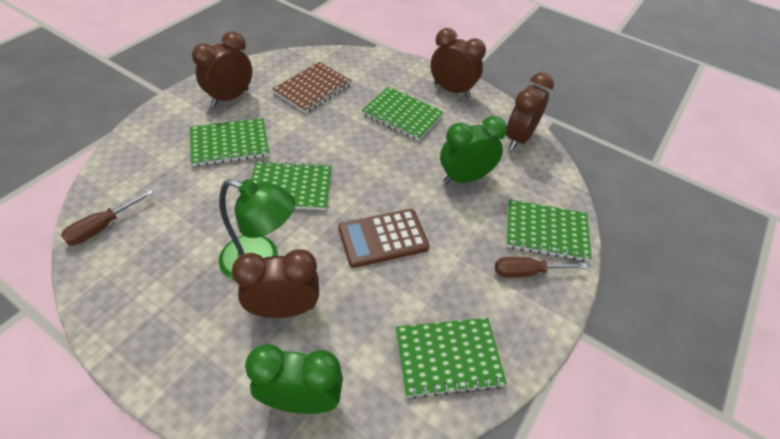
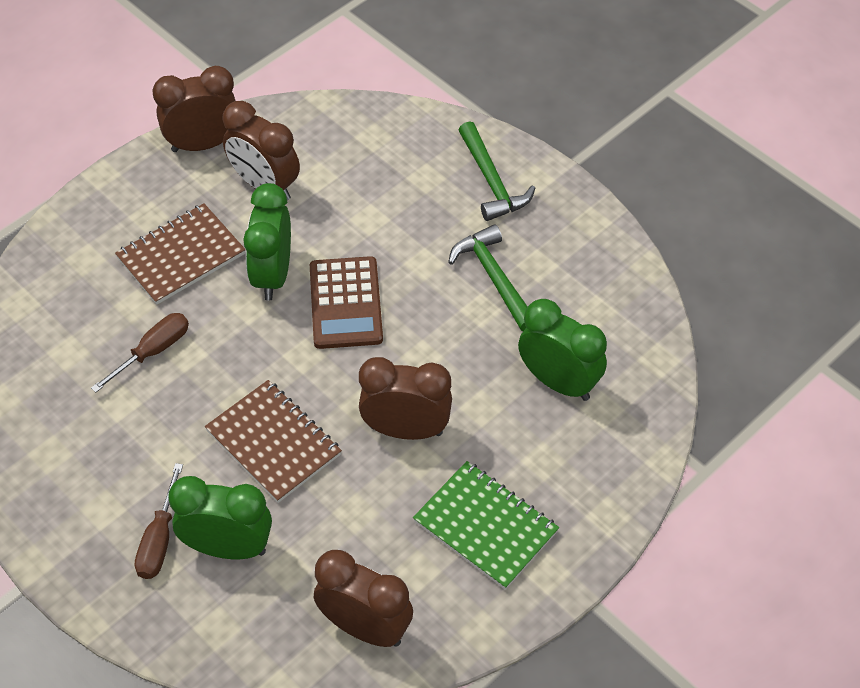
brown notebook: [272,62,352,113] = 1 -> [115,203,246,305] [205,380,342,503] = 2
green clock: [245,344,343,414] [440,116,507,184] = 2 -> [168,476,272,559] [243,183,291,300] [518,299,607,401] = 3
green hammer: none = 0 -> [448,224,528,331] [459,121,535,221] = 2
green lamp: [219,179,295,281] = 1 -> none = 0
green notebook: [190,118,269,166] [251,161,332,210] [362,87,444,141] [396,318,507,399] [506,200,592,262] = 5 -> [413,461,559,590] = 1

